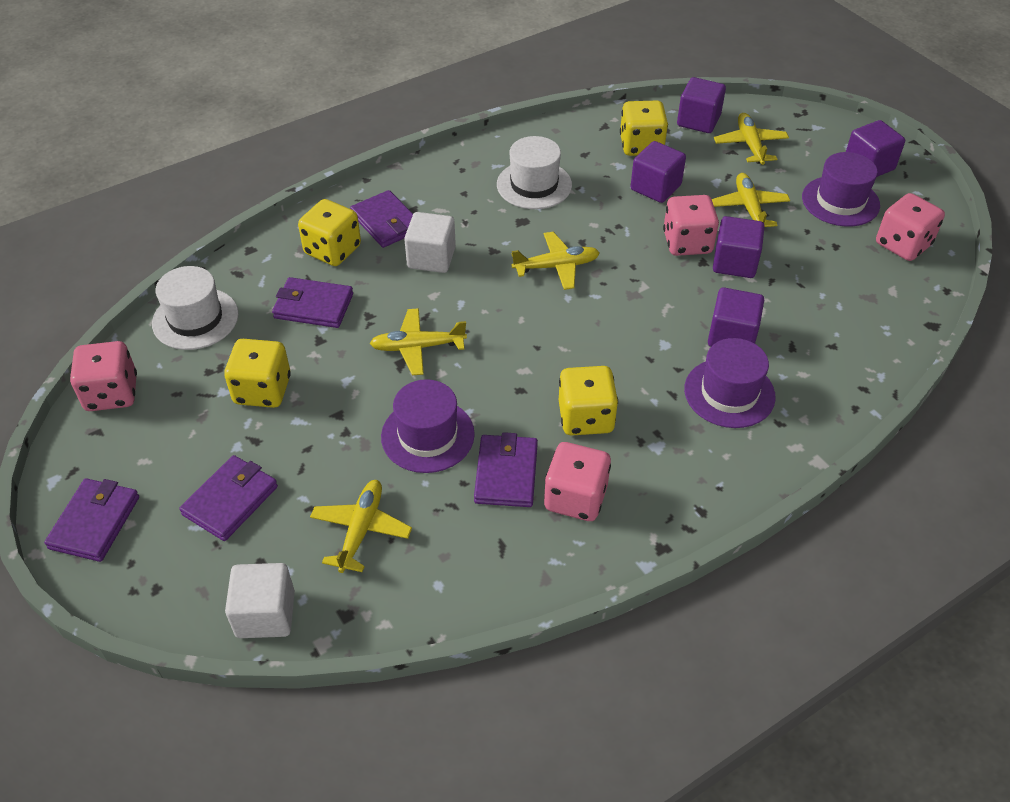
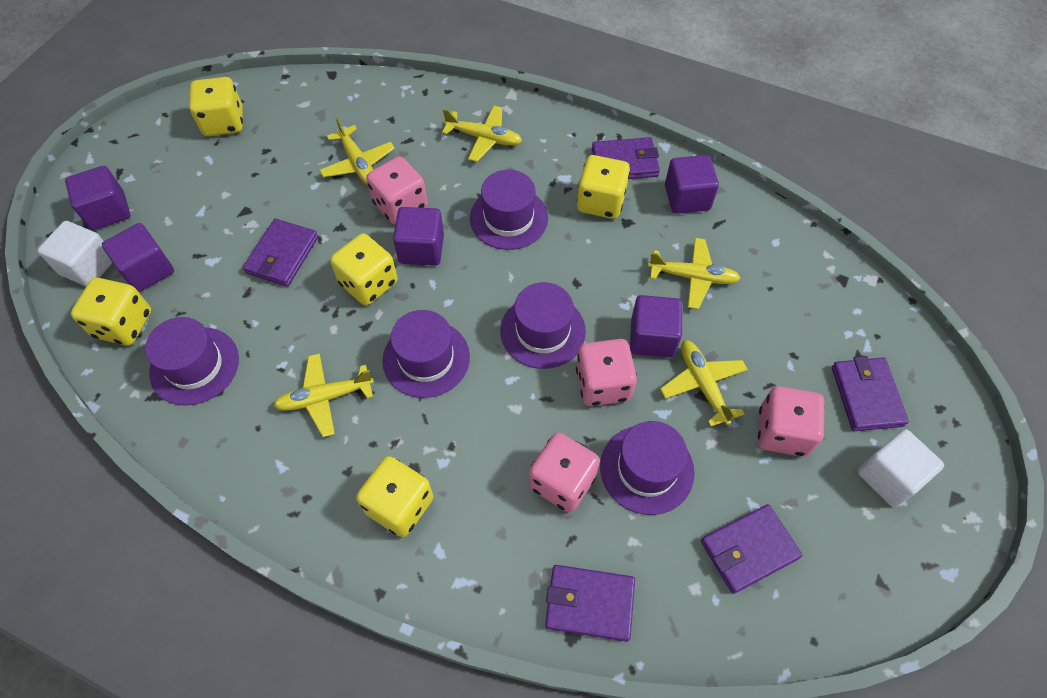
purple hat: [381,379,475,473] [684,338,776,428] [802,152,880,227] = 3 -> [145,317,239,405] [382,310,470,398] [470,170,548,250] [500,282,586,369] [600,421,695,515] = 5
white hat: [152,266,239,350] [497,136,572,209] = 2 -> none = 0
yellow dice: [224,339,291,408] [298,199,361,266] [559,366,618,436] [620,101,668,156] = 4 -> [71,278,151,345] [189,77,243,136] [330,233,398,306] [356,456,433,537] [577,155,630,219] = 5

